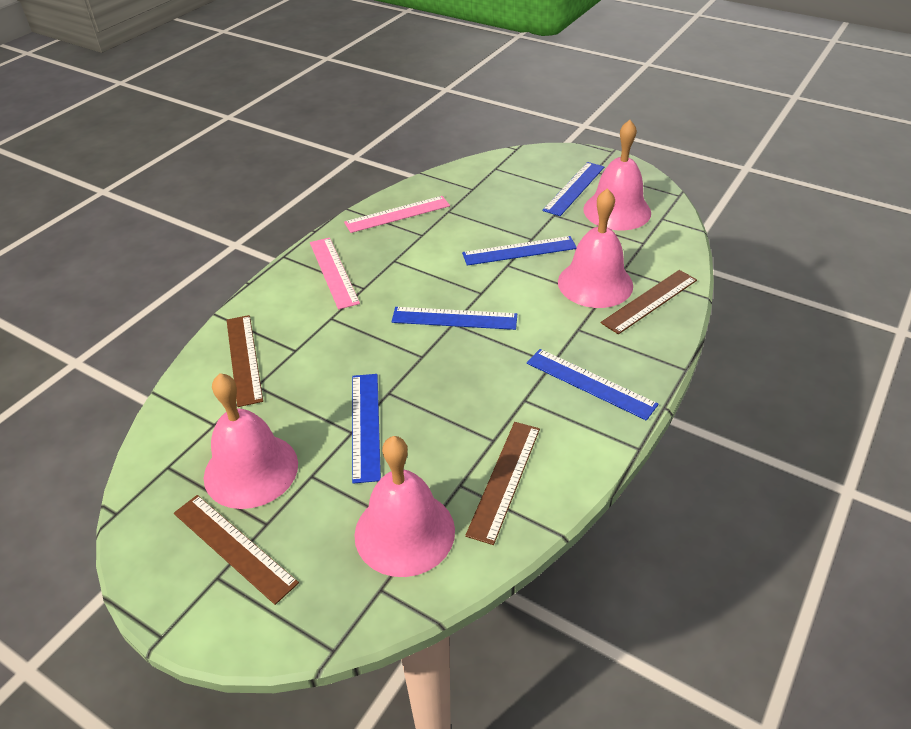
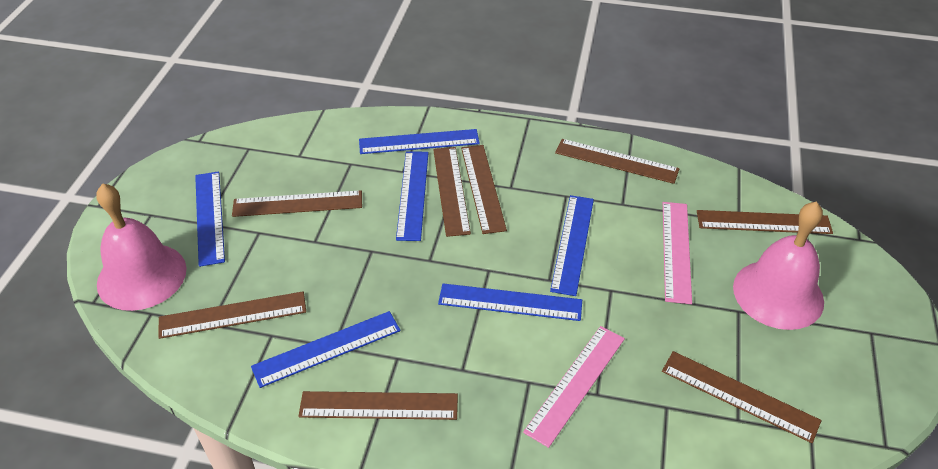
blue ruler: [352,374,381,484] [392,307,517,330] [462,236,577,266] [527,349,659,421] [542,162,604,216] = 5 -> [195,171,225,267] [251,311,401,388] [359,129,480,154] [396,151,428,241] [438,283,582,321] [550,195,594,296] = 6
brown ruler: [174,495,299,605] [227,315,263,407] [465,422,540,545] [601,270,697,334] = 4 -> [158,291,306,339] [232,190,362,217] [298,391,458,420] [433,147,471,237] [461,145,507,234] [555,139,679,184] [662,351,822,443] [697,210,833,234] = 8
pink bell: [204,373,298,509] [354,436,455,577] [558,188,633,308] [583,120,651,230] = 4 -> [96,183,186,311] [733,202,824,330] = 2

